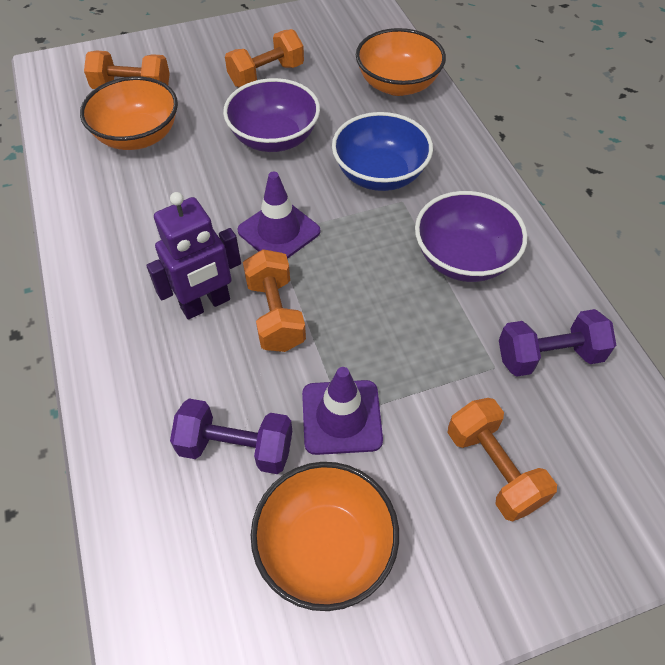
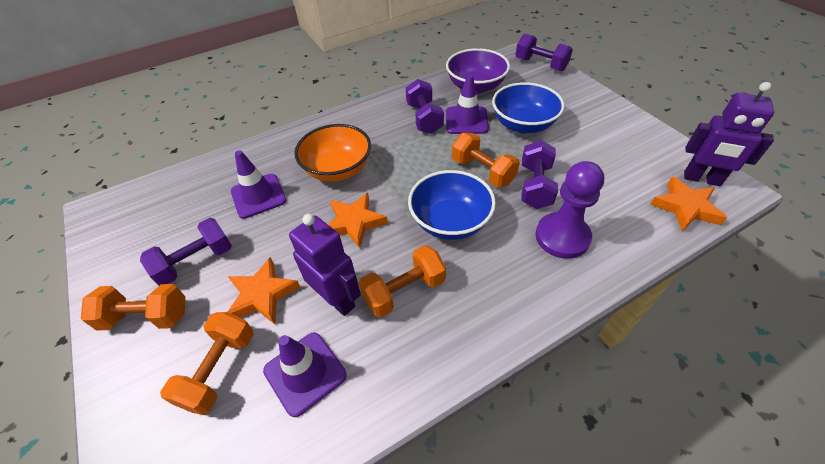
blue bowl: [332,112,433,191] = 1 -> [408,170,496,240] [492,82,565,133] = 2
orange bowl: [80,76,178,150] [251,462,399,611] [356,28,446,96] = 3 -> [294,124,371,182] = 1
orange star: none = 0 -> [228,257,300,324] [328,193,388,248] [650,176,727,231] = 3
purple bowl: [223,78,320,152] [415,191,527,282] = 2 -> [446,48,510,94] = 1
purple dumbbell: [170,399,292,474] [499,309,616,377] = 2 -> [140,218,232,286] [406,79,444,134] [516,34,573,71] [522,140,558,209] = 4
purple pawn: none = 0 -> [536,161,604,259] = 1
purple robot: [146,192,241,320] = 1 -> [289,214,361,316] [684,82,774,186] = 2
purple traffic cone: [237,172,320,259] [302,367,383,455] = 2 -> [231,151,287,219] [263,332,347,417] [446,75,489,134] = 3

